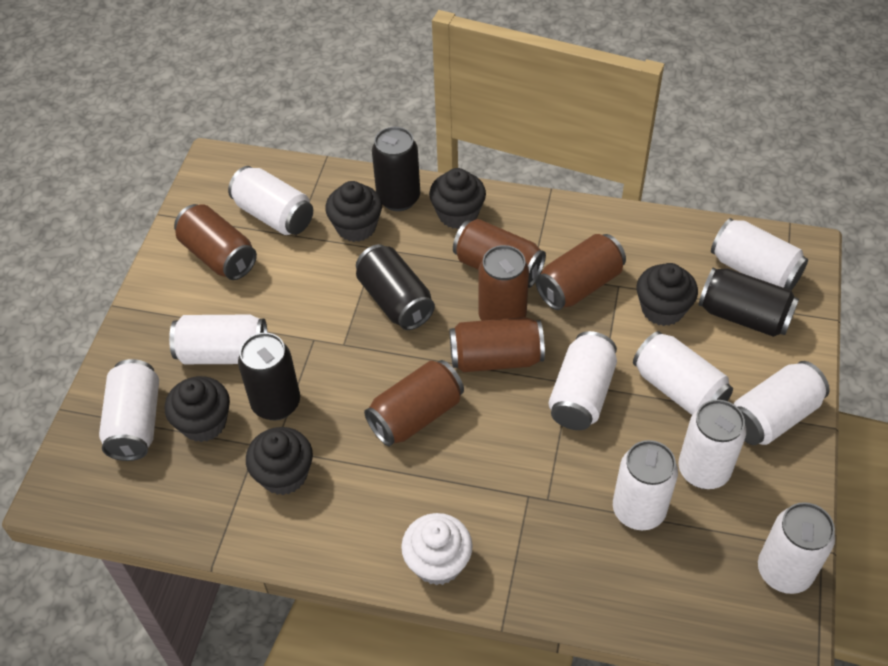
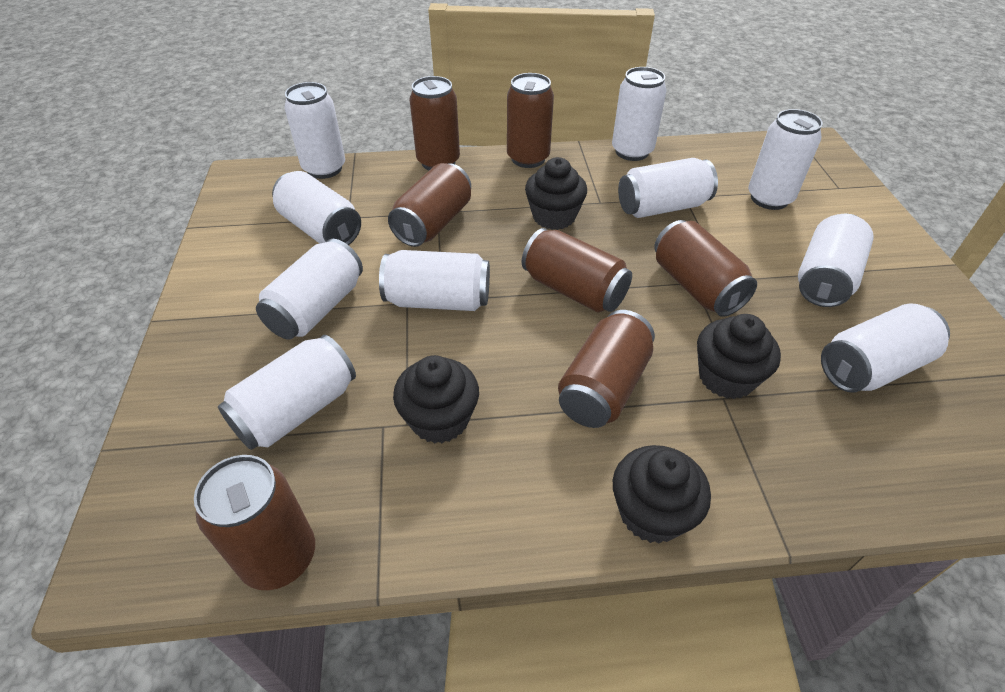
black can: [238,333,300,420] [356,244,435,330] [372,127,420,211] [698,268,799,337] = 4 -> none = 0
black cupcake: [165,376,230,442] [246,427,313,495] [325,181,382,242] [429,168,486,229] [636,263,698,326] = 5 -> [393,355,479,444] [525,157,587,230] [613,445,711,543] [697,314,781,399] = 4
brown can: [174,204,257,280] [364,360,464,446] [449,317,545,372] [453,219,546,288] [479,245,529,321] [536,234,626,310] = 6 -> [194,455,315,590] [388,163,471,247] [409,76,460,170] [507,73,554,168] [522,228,632,312] [558,310,655,428] [654,220,757,317] = 7
white cupcake: [401,513,473,585] = 1 -> none = 0

